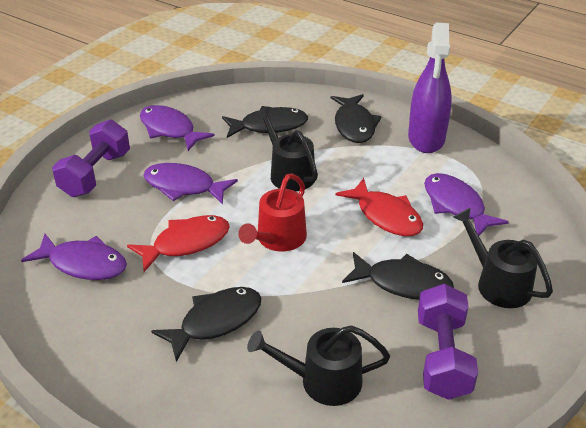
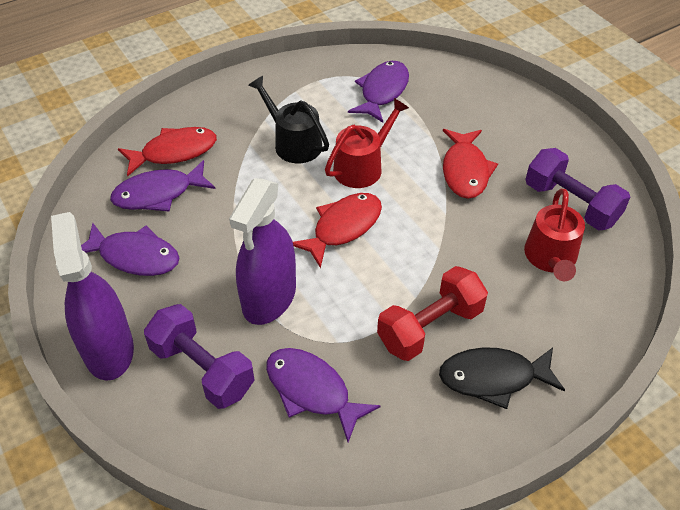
black fish: [151,287,261,362] [222,106,308,138] [331,94,382,143] [342,252,454,300] = 4 -> [439,347,565,409] = 1
black watering can: [247,325,390,406] [255,107,318,191] [453,208,553,308] = 3 -> [248,76,329,163] = 1
purple spray bottle: [408,23,452,153] = 1 -> [51,212,134,381] [229,178,296,325] = 2
red dumbbell: none = 0 -> [377,266,488,361] = 1
red fish: [127,215,230,272] [335,178,423,236] = 2 -> [118,127,217,177] [293,193,382,268] [443,129,498,199] = 3
red watering can: [238,174,307,252] = 1 -> [325,98,409,188] [524,189,585,281] = 2

